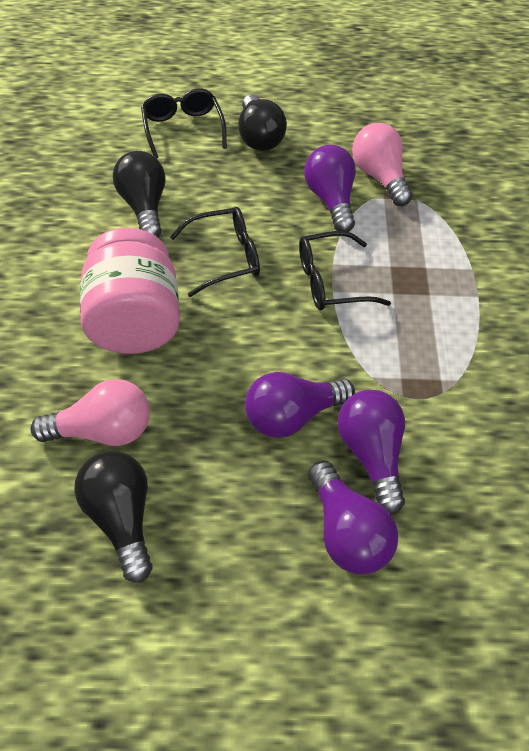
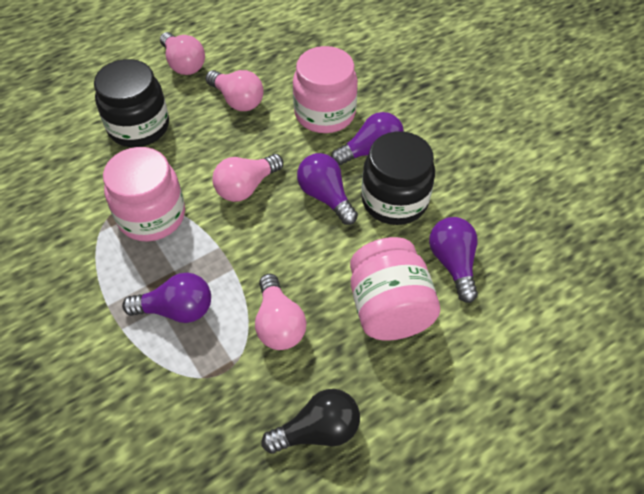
black glasses: [141,88,227,158] [170,207,260,297] [299,231,391,310] = 3 -> none = 0
black jar: none = 0 -> [94,59,169,147] [361,131,435,225] = 2
black light bulb: [74,451,153,583] [113,151,166,237] [238,94,287,151] = 3 -> [262,389,360,454] = 1
pink jar: [80,228,180,354] = 1 -> [103,147,185,241] [293,46,358,133] [350,237,440,341] = 3
pink light bulb: [31,379,150,446] [352,123,413,206] = 2 -> [160,32,205,75] [206,70,264,111] [212,154,283,202] [255,274,306,350] = 4

